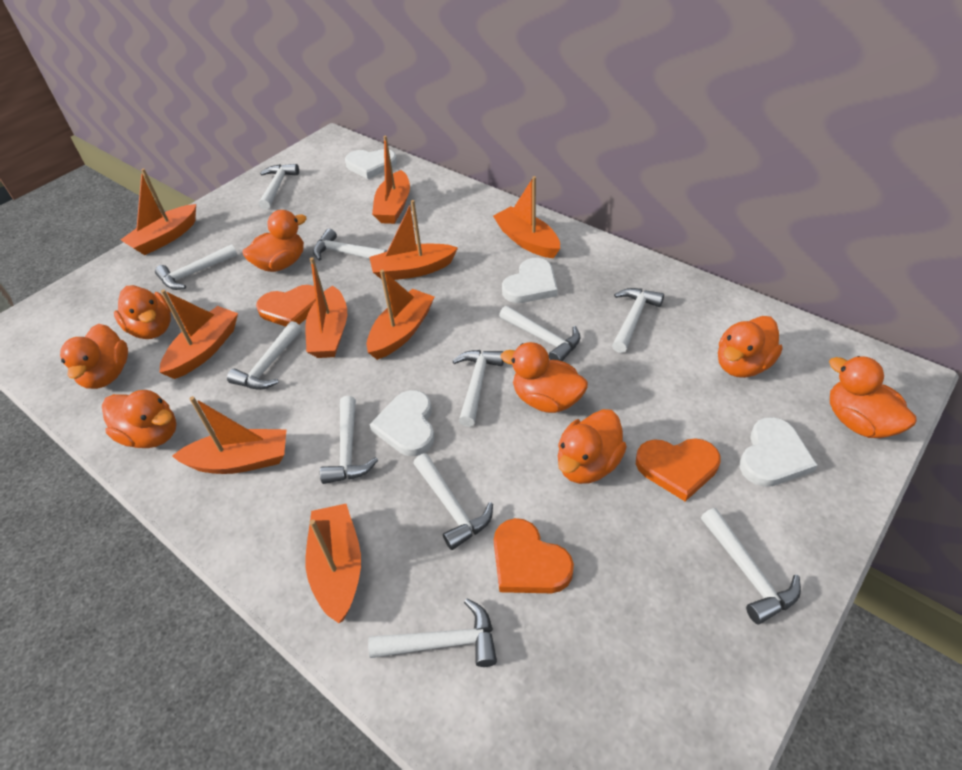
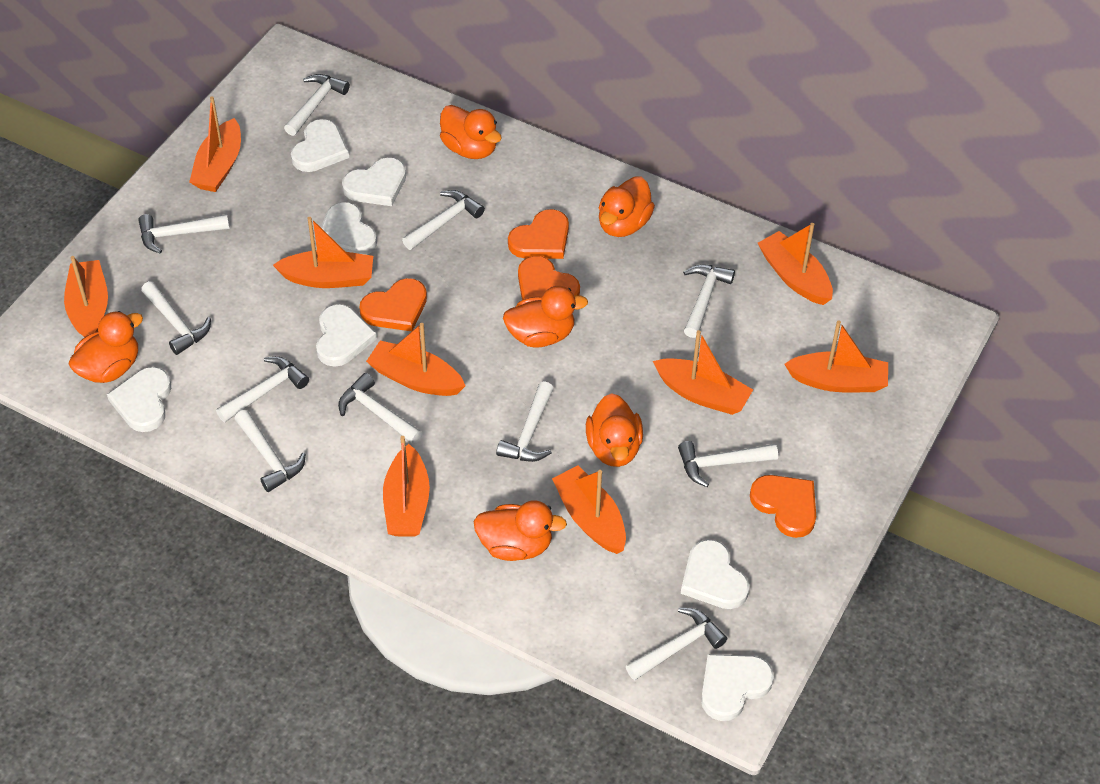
orange duck: [60,324,128,389] [102,390,177,448] [114,285,171,339] [242,210,307,272] [501,342,588,413] [558,409,627,484] [718,316,783,378] [829,356,917,438] = 8 -> [68,311,143,383] [440,105,502,159] [473,500,567,561] [503,286,588,348] [586,393,643,467] [599,177,655,237] = 6
orange heart: [256,285,316,327] [494,518,574,593] [636,438,721,501] = 3 -> [359,278,427,331] [508,209,569,259] [518,256,580,300] [750,475,816,538] = 4
white heart: [345,149,397,179] [369,390,435,456] [502,258,558,303] [740,417,818,487] = 4 -> [107,367,171,432] [291,119,349,172] [316,304,377,367] [321,202,377,255] [342,158,406,206] [681,540,749,609] [701,654,774,721] = 7

